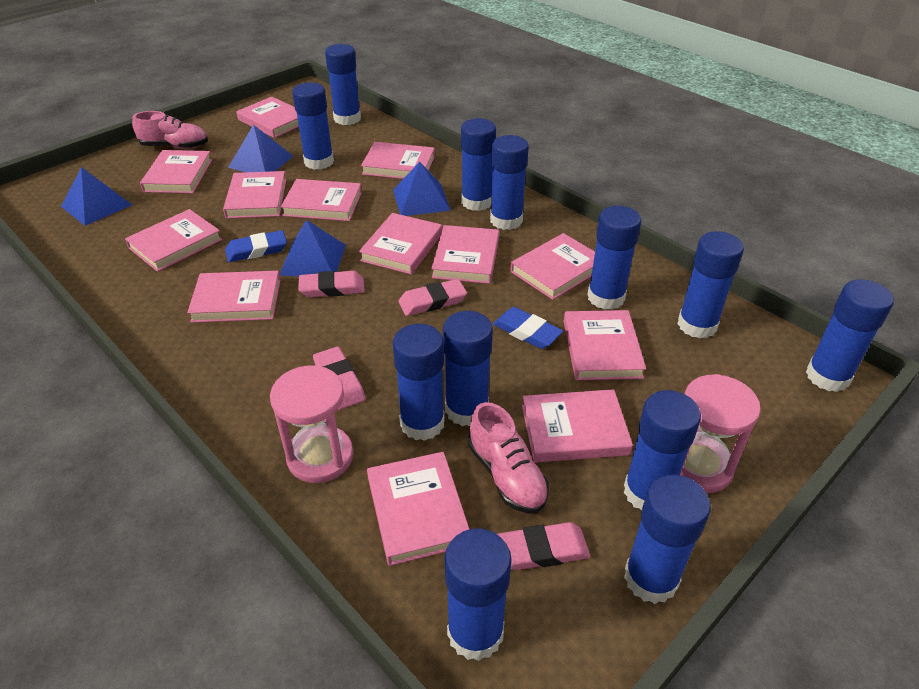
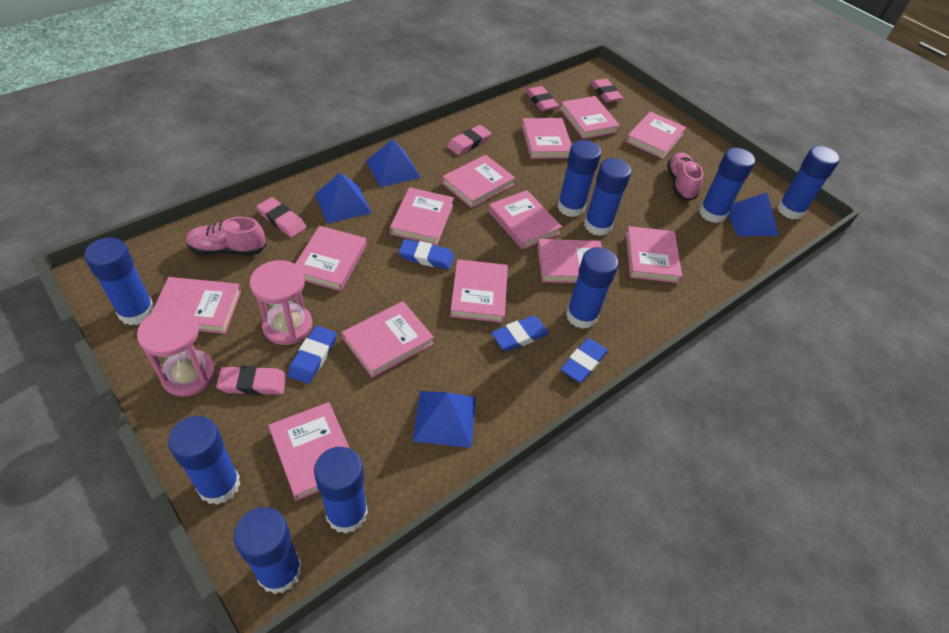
blue eraser: [225,230,287,262] [493,307,563,349] = 2 -> [288,326,337,384] [399,239,454,270] [491,316,549,351] [561,338,608,383] = 4
blue glue stick: [292,82,334,170] [325,44,361,125] [393,324,445,441] [443,311,493,426] [445,528,512,661] [461,118,496,211] [490,135,529,230] [587,206,641,310] [624,390,701,511] [624,474,711,604] [678,231,744,339] [806,279,894,392] = 12 -> [84,237,154,325] [168,416,241,505] [233,507,302,594] [314,447,368,534] [557,140,601,217] [566,247,618,329] [584,158,631,236] [699,148,755,223] [777,146,840,220] = 9
pink eraser: [298,271,365,297] [313,347,366,410] [399,279,467,316] [497,522,590,570] = 4 -> [216,366,287,395] [257,197,306,238] [447,125,491,155] [526,86,559,111] [590,79,623,103] = 5

